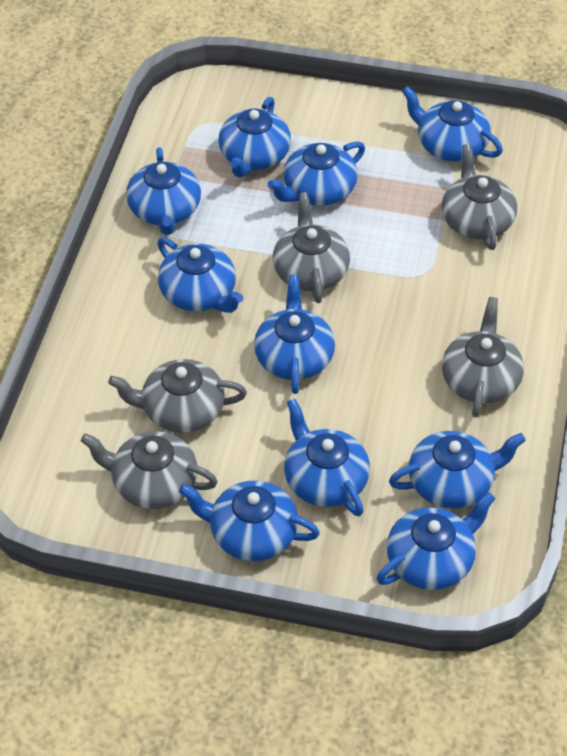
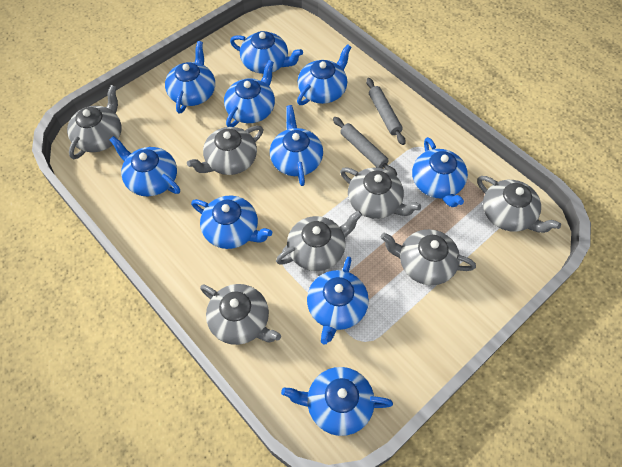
grey rolling pin: none = 0 -> [333,117,397,176] [366,78,406,145] = 2
grey teapot: [81,431,218,509] [108,359,247,433] [273,192,350,303] [442,144,517,250] [442,297,524,417] = 5 -> [67,85,121,159] [187,126,263,175] [200,284,281,345] [276,210,362,271] [340,168,421,219] [381,229,476,285] [477,176,561,233] = 7

